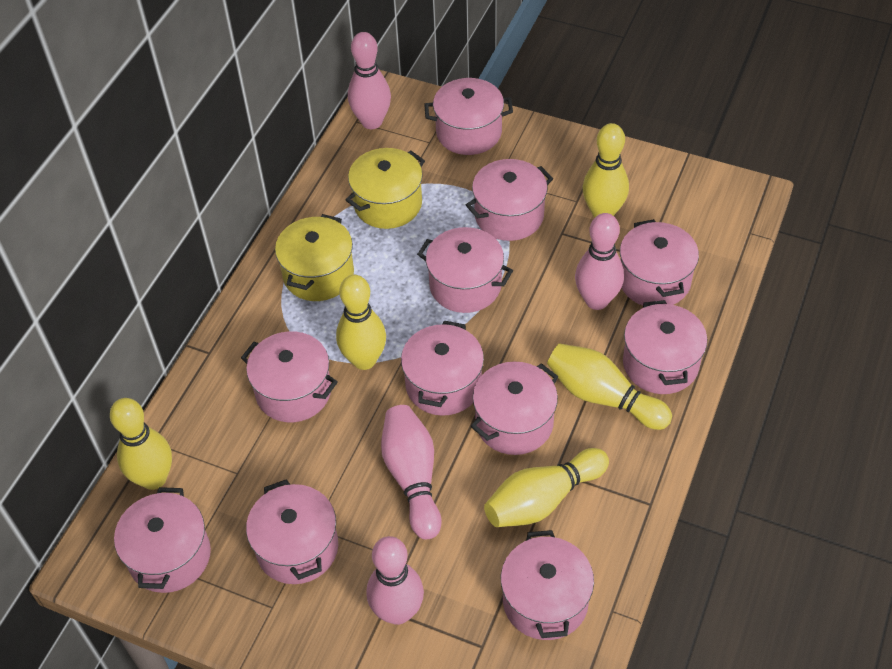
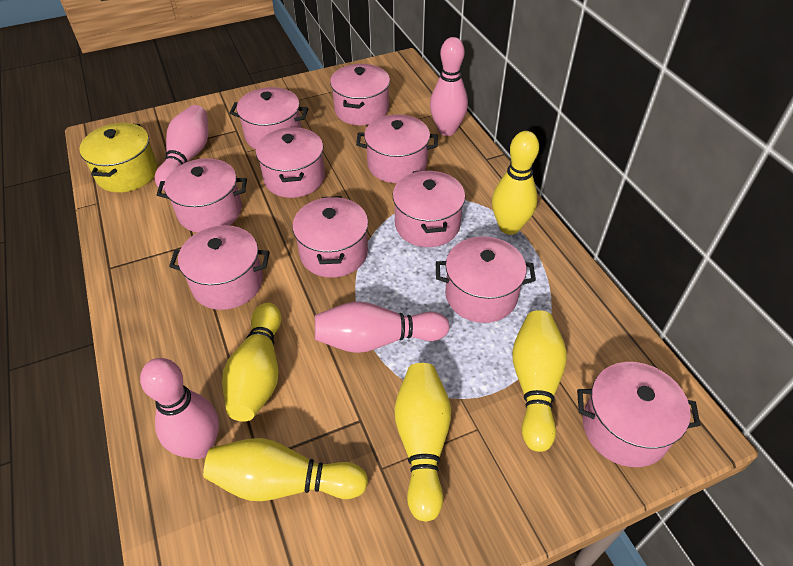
pink pot: [114,487,211,593] [241,331,338,422] [246,479,338,584] [401,321,484,416] [417,227,513,313] [424,78,513,155] [466,159,553,241] [470,362,558,455] [501,530,594,640] [620,219,699,305] [623,300,707,394] = 11 -> [157,158,247,232] [169,225,270,310] [230,87,308,149] [256,127,325,198] [292,196,368,278] [330,64,390,126] [356,114,438,183] [393,170,465,247] [436,236,536,323] [577,362,701,467] = 10
yellow pot: [275,214,354,301] [346,148,425,229] = 2 -> [79,123,158,192] = 1

